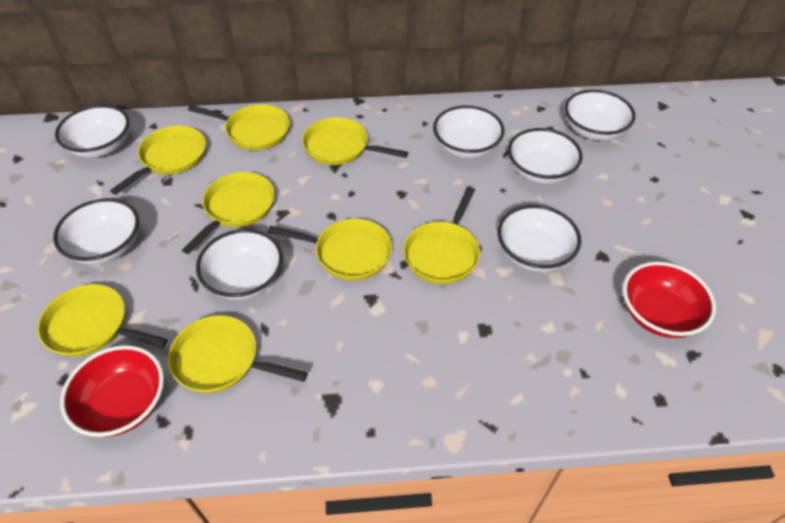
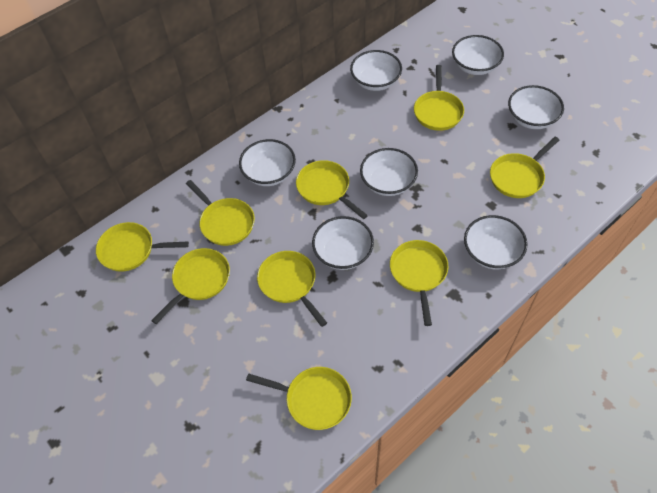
red bowl: [60,345,164,437] [623,262,716,338] = 2 -> none = 0
yellow pan: [37,284,168,357] [110,126,206,195] [168,315,308,393] [182,172,275,254] [188,104,290,150] [267,218,392,281] [302,117,408,165] [403,187,480,284] = 8 -> [96,222,189,272] [151,248,230,324] [186,180,255,246] [246,367,352,430] [257,251,327,327] [296,160,368,219] [390,240,448,326] [414,65,464,131] [490,137,559,198] = 9

